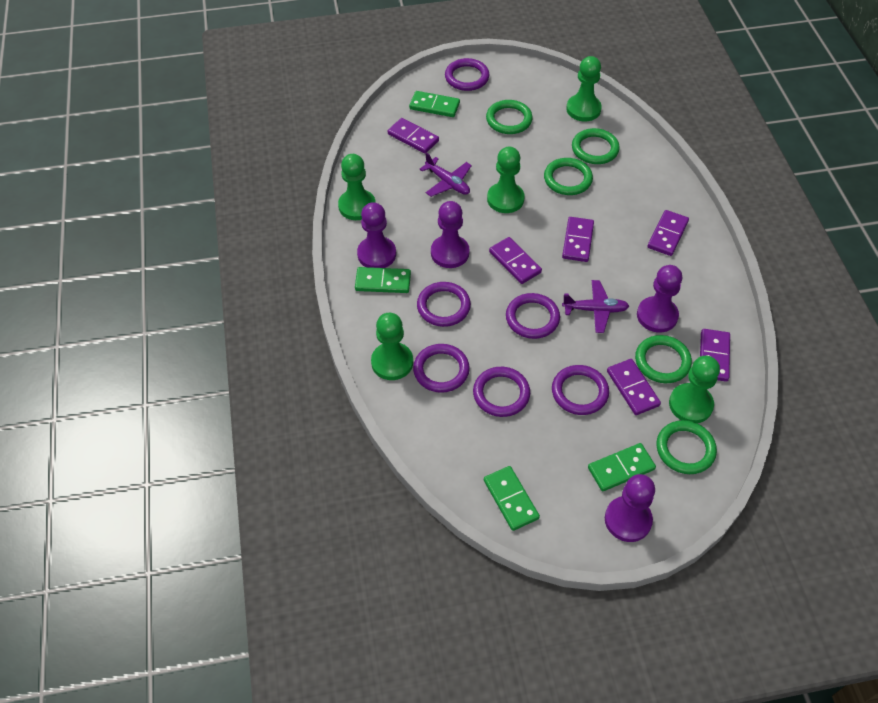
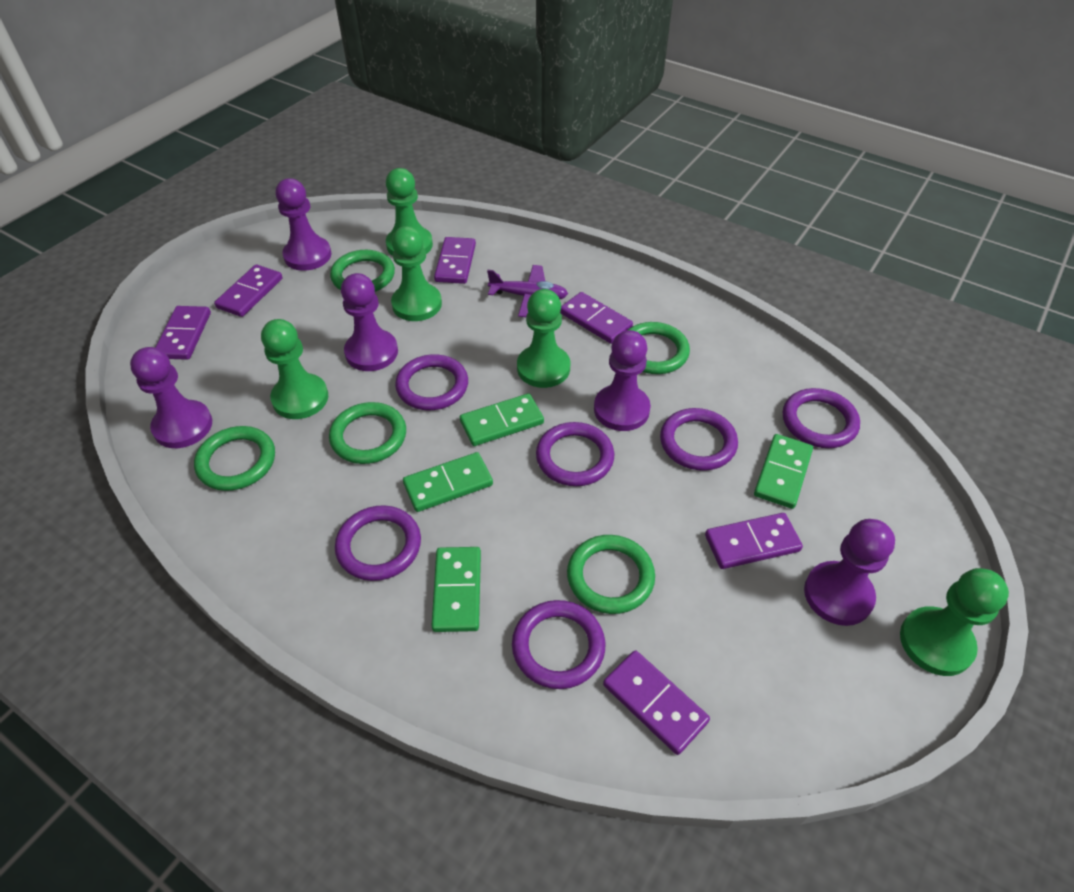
purple pawn: [357,202,396,268] [431,201,470,268] [605,474,655,542] [637,265,682,333] = 4 -> [130,347,212,448] [276,178,331,271] [341,273,398,371] [594,330,651,431] [804,519,895,626] = 5
purple plane: [419,152,472,197] [562,280,629,333] = 2 -> [487,265,568,317] = 1

